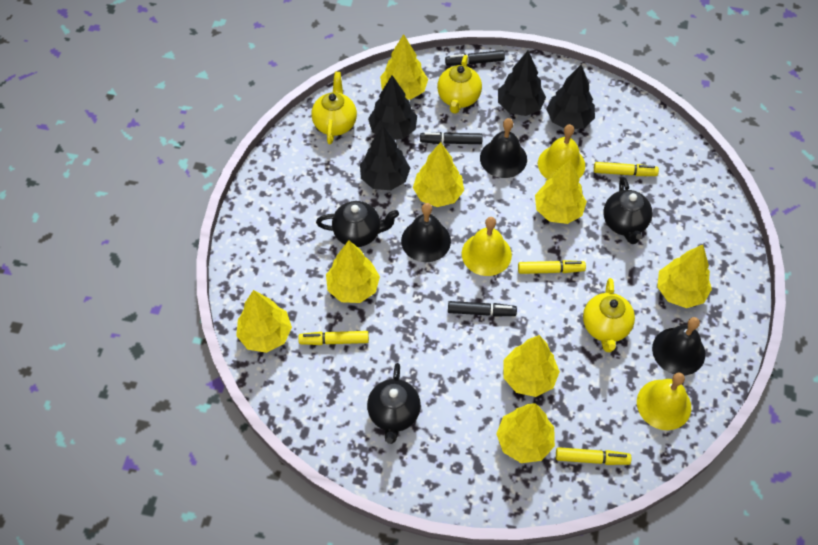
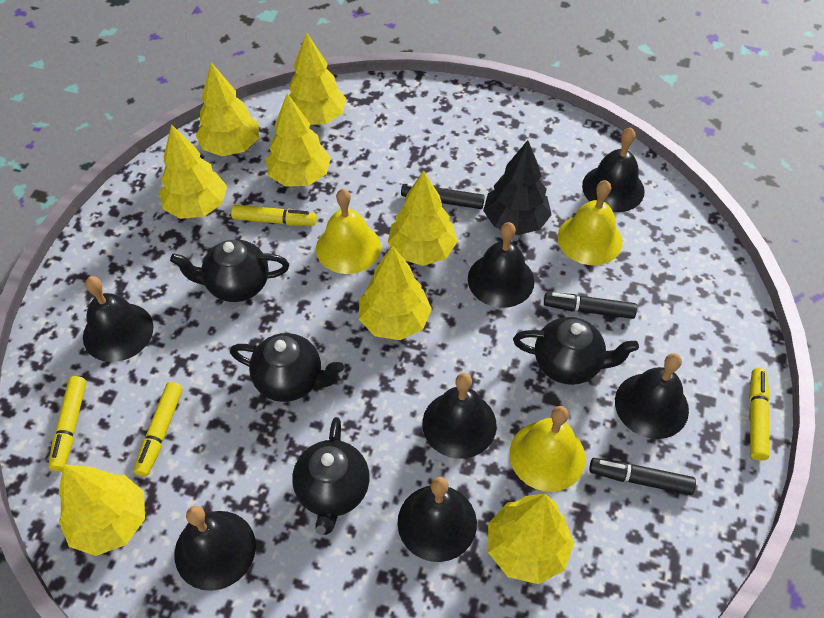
black bell: [401,203,451,262] [480,118,527,178] [652,317,705,375] = 3 -> [83,276,154,362] [174,506,256,591] [397,477,477,562] [422,373,497,459] [468,222,535,308] [582,127,645,212] [615,353,689,439] = 7
black teapot: [316,201,399,247] [367,363,421,444] [603,177,652,244] = 3 -> [170,239,289,302] [230,333,344,402] [292,417,370,535] [513,317,639,385] = 4
black tree: [360,126,410,190] [368,75,417,140] [498,51,546,116] [546,65,595,129] = 4 -> [483,140,552,235] = 1
yellow teapot: [311,72,357,144] [437,55,482,114] [583,278,635,352] = 3 -> none = 0

